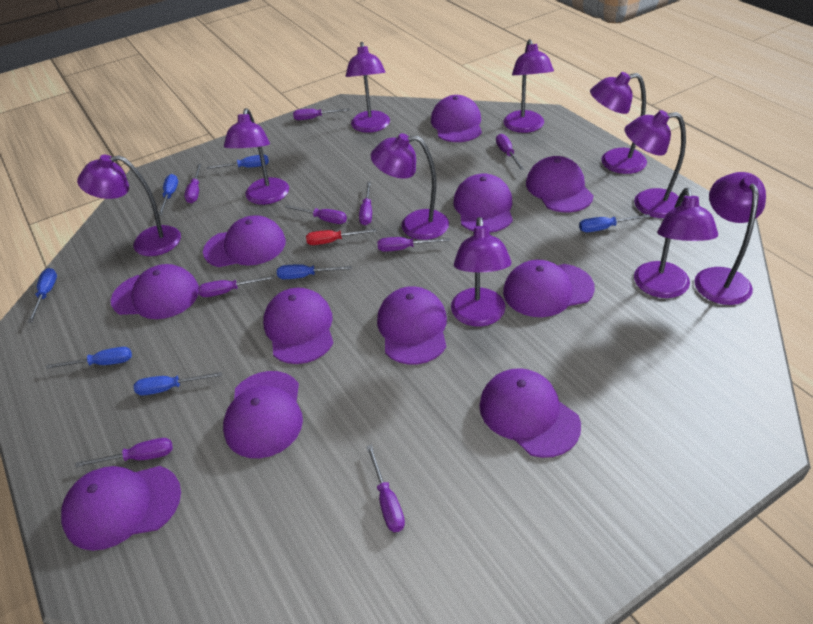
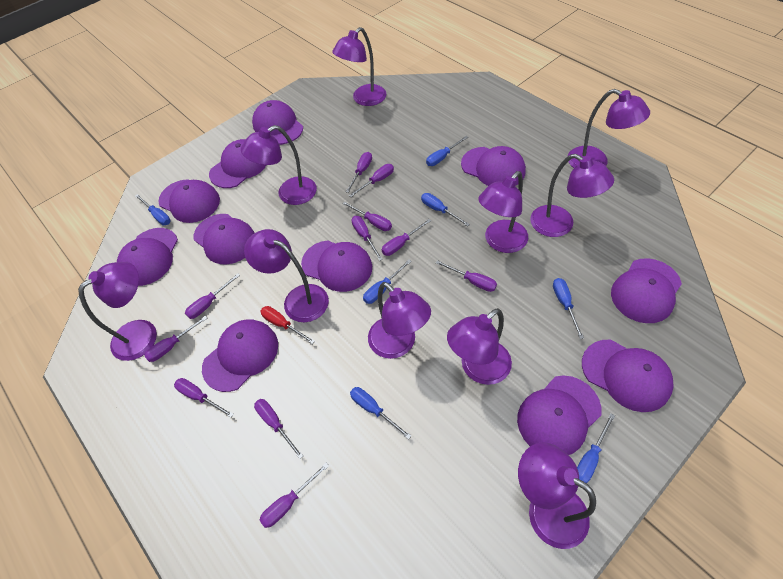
purple screwdriver: [75,438,173,467] [184,164,201,203] [198,275,275,297] [285,205,347,224] [293,108,350,120] [359,182,372,225] [366,445,405,532] [378,237,450,252] [496,134,524,170] = 9 -> [144,316,207,362] [174,378,234,418] [185,273,240,319] [254,399,303,459] [259,463,329,528] [342,201,392,231] [346,152,372,193] [349,164,394,197] [351,216,383,261] [382,219,431,256] [436,260,497,292] = 11

